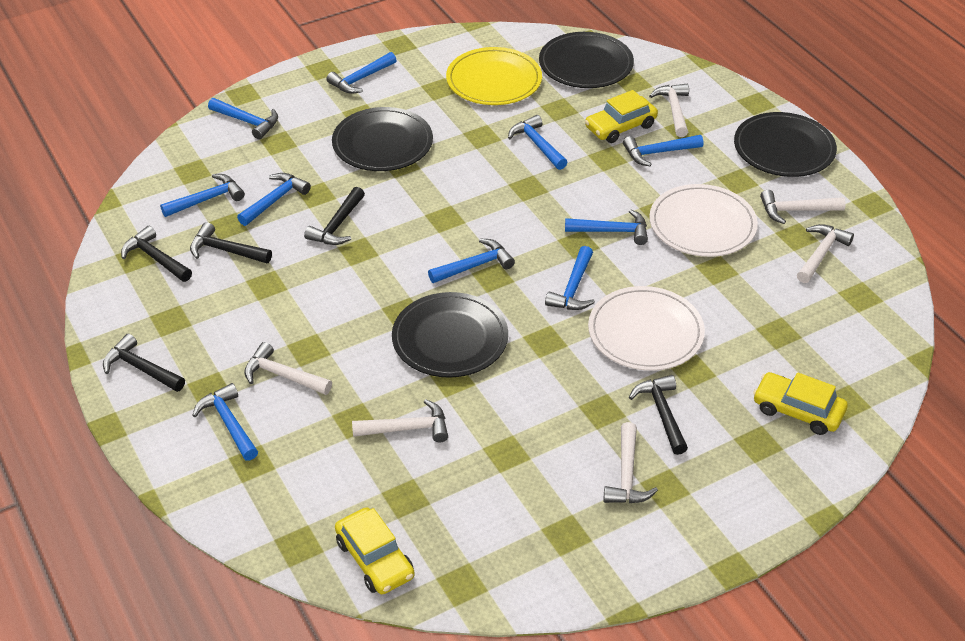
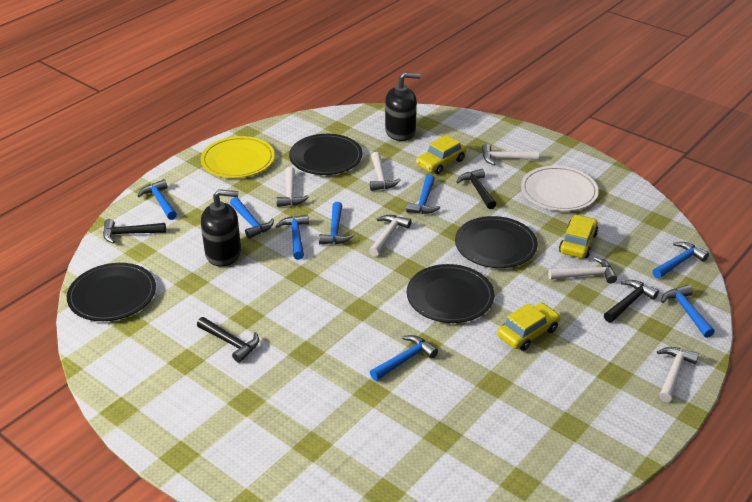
black hammer: [103,334,185,392] [121,226,192,282] [190,222,272,263] [304,187,365,245] [629,375,688,455] = 5 -> [103,219,166,244] [197,317,259,363] [457,169,496,209] [604,280,659,323] = 4
black soap dispenser: none = 0 -> [201,189,241,267] [385,72,420,141] = 2
blue hammer: [160,174,245,217] [192,383,258,461] [208,98,278,140] [237,173,311,226] [326,52,397,94] [428,239,515,283] [508,115,567,170] [545,246,595,310] [565,209,648,245] [623,135,703,166] = 10 -> [138,179,177,220] [230,197,274,239] [276,214,309,260] [319,202,353,244] [370,335,438,381] [406,174,440,214] [652,242,709,279] [661,285,715,338] = 8
white plate: [588,286,705,371] [649,184,758,257] = 2 -> [521,166,599,211] = 1

